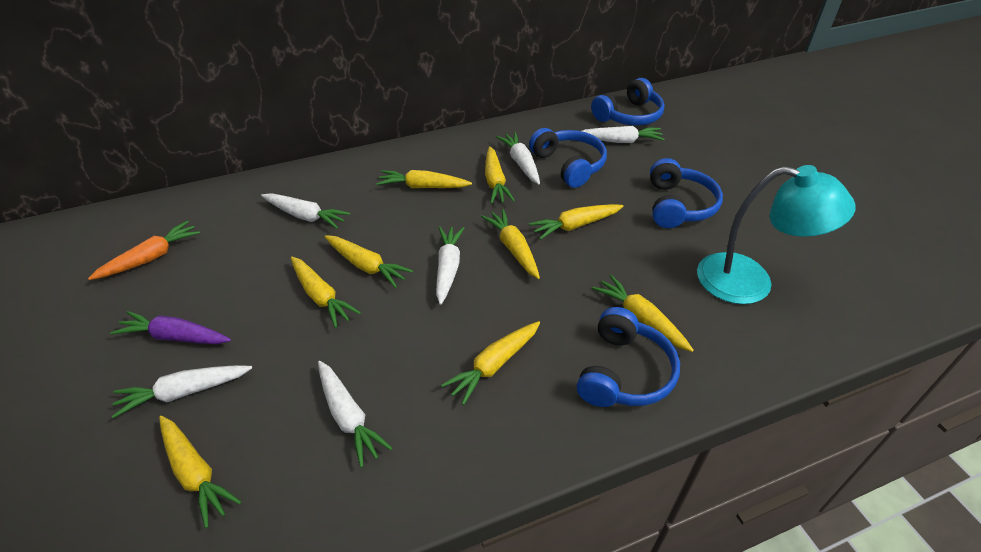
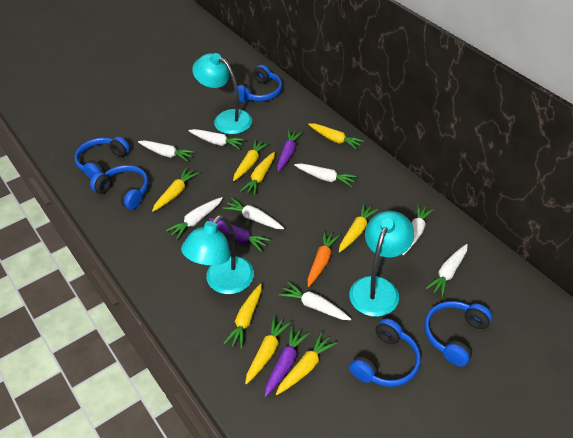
blue headphones: [529,128,607,188] [577,307,680,407] [591,78,665,125] [650,158,723,228] = 4 -> [74,137,130,179] [90,165,149,210] [234,65,283,103] [349,318,421,387] [424,301,492,367] = 5
purple carrot: [110,311,231,344] = 1 -> [209,218,271,252] [265,326,310,397] [277,130,303,172] = 3
turquoise lamp: [697,165,855,304] = 1 -> [181,215,254,294] [192,53,252,134] [349,211,414,317] = 3
white carrot: [112,365,252,418] [261,193,350,229] [318,361,393,468] [436,226,464,305] [496,132,540,185] [582,126,664,143] = 6 -> [138,140,195,162] [166,197,223,239] [188,129,246,150] [223,198,284,229] [279,282,351,320] [294,163,357,187] [402,204,434,255] [425,244,468,297] = 8
yellow carrot: [159,416,241,528] [291,257,361,328] [324,235,413,288] [376,170,472,188] [441,321,540,405] [481,209,540,279] [485,146,515,204] [529,204,624,240] [592,275,694,352] = 9 -> [152,168,199,212] [223,284,262,349] [233,139,269,181] [240,152,275,196] [245,316,292,385] [276,332,337,395] [308,123,364,150] [339,203,379,252] = 8

